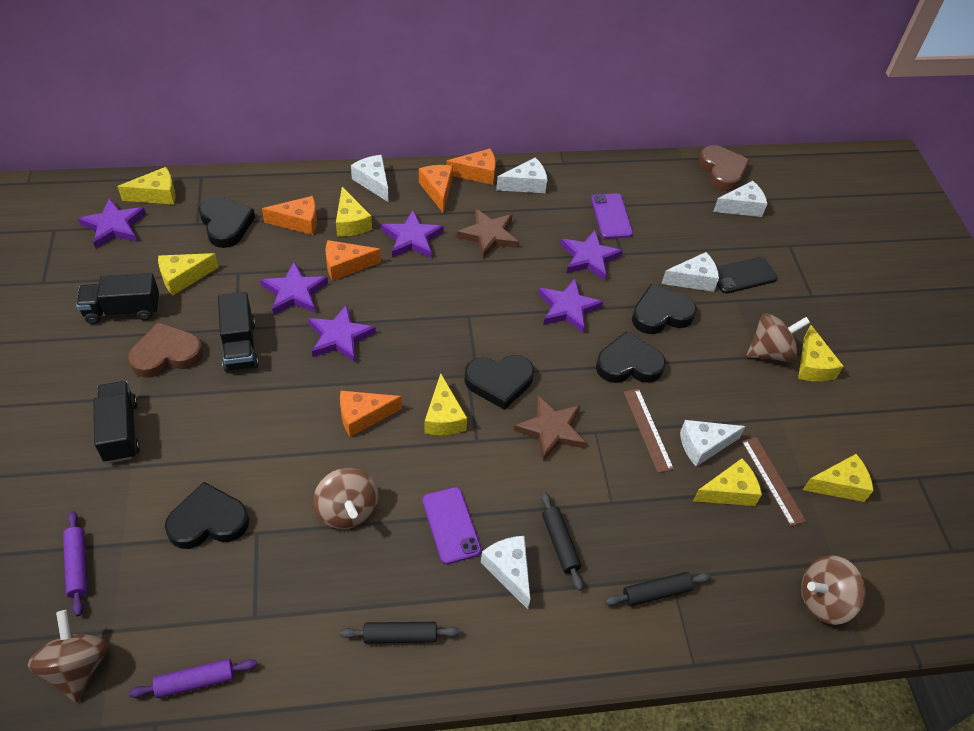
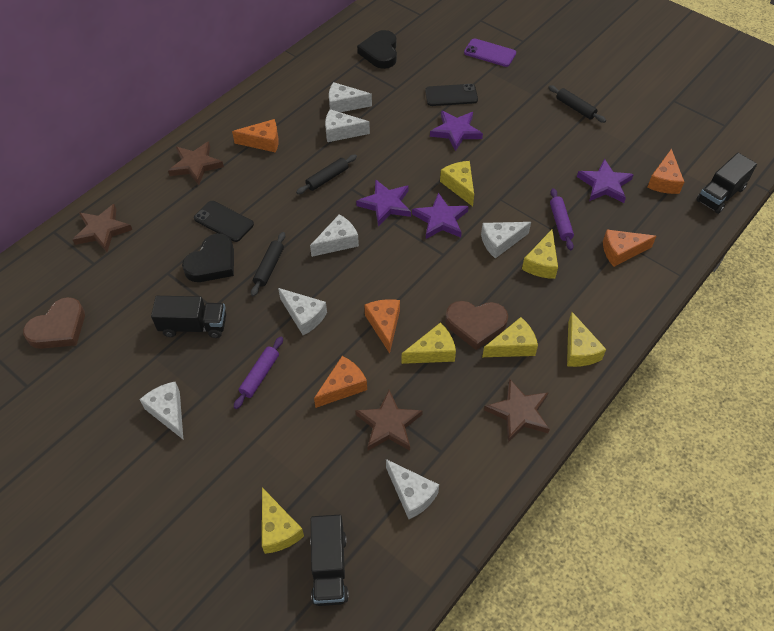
black heart: [165,482,249,549] [199,196,255,248] [464,355,534,410] [596,331,666,383] [632,284,697,334] = 5 -> [182,234,234,282] [357,30,397,69] = 2
black phone: [717,257,777,294] = 1 -> [194,201,254,242] [425,84,478,106] = 2
brown ruler: [624,389,674,473] [741,437,807,526] = 2 -> none = 0
brown spinning top: [28,610,108,703] [313,468,378,529] [746,314,810,362] [801,555,866,625] = 4 -> none = 0
brown star: [457,208,519,259] [514,395,586,461] = 2 -> [72,204,132,252] [168,142,224,185] [355,390,423,451] [484,379,550,442] = 4
purple phone: [422,487,481,564] [591,193,633,239] = 2 -> [464,38,516,67] = 1
purple star: [78,198,146,249] [260,261,328,315] [308,305,376,362] [381,210,444,258] [538,279,603,334] [560,230,623,281] = 6 -> [356,179,411,226] [412,192,469,239] [430,110,483,151] [577,159,634,203] = 4
white cheese: [351,155,389,202] [481,536,530,609] [496,158,547,193] [661,252,719,292] [680,420,746,467] [713,181,768,217] = 6 -> [139,382,183,439] [278,288,327,335] [310,214,359,257] [325,109,370,142] [329,82,372,112] [386,459,439,519] [481,222,531,259] = 7
yellow cheese: [117,167,175,205] [158,253,219,295] [336,187,372,236] [424,373,467,435] [693,458,762,506] [798,325,844,382] [803,454,874,502] = 7 -> [262,487,304,554] [401,323,456,364] [440,161,474,206] [482,317,538,357] [522,229,558,279] [567,312,606,367] = 6

